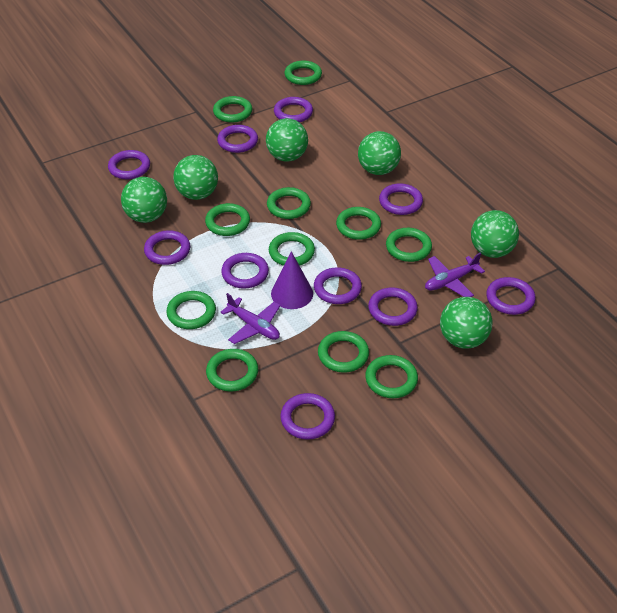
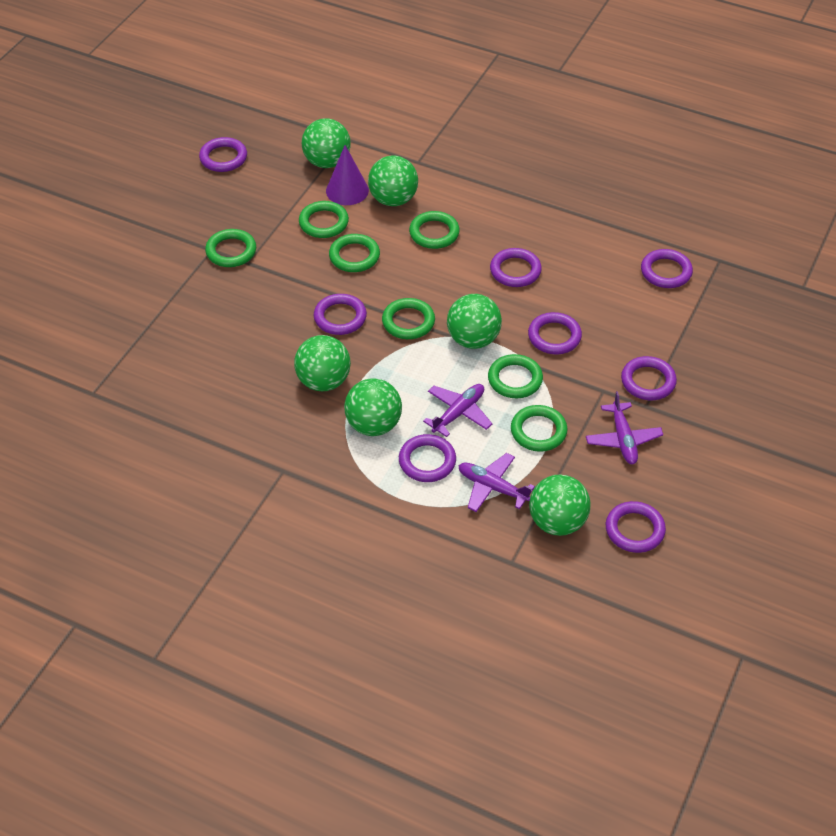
green ring: [166,291,216,329] [205,203,250,236] [206,349,258,392] [213,96,252,122] [267,187,311,219] [269,232,315,266] [284,61,322,85] [318,331,369,373] [336,207,381,240] [365,355,418,398] [386,228,432,262] = 11 -> [205,229,256,267] [299,201,349,238] [329,234,380,272] [382,298,435,339] [409,211,460,249] [488,354,543,398] [511,405,568,452] = 7
purple plane: [220,293,281,344] [425,253,485,297] = 2 -> [423,384,492,437] [458,453,535,512] [586,391,663,464] = 3
purple ring: [108,150,150,179] [144,230,190,265] [217,125,258,153] [221,253,269,289] [274,97,313,123] [280,393,335,440] [314,267,362,304] [368,287,418,326] [379,183,423,215] [486,277,536,315] = 10 -> [199,137,247,172] [314,294,367,335] [399,434,456,482] [490,248,542,287] [528,312,582,354] [606,501,666,553] [621,356,677,400] [641,249,693,288] = 8

